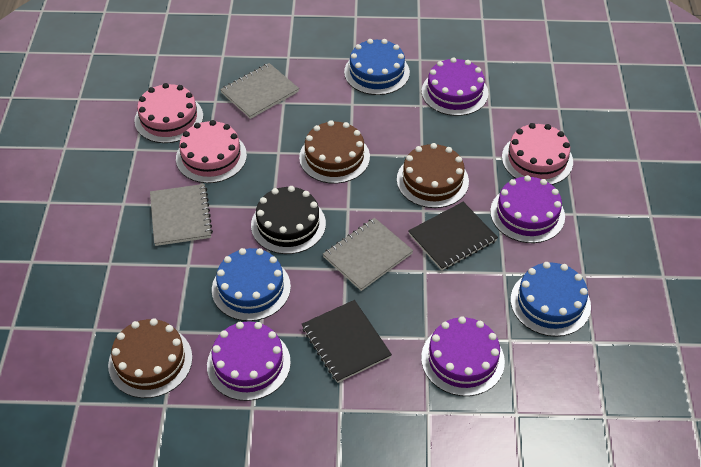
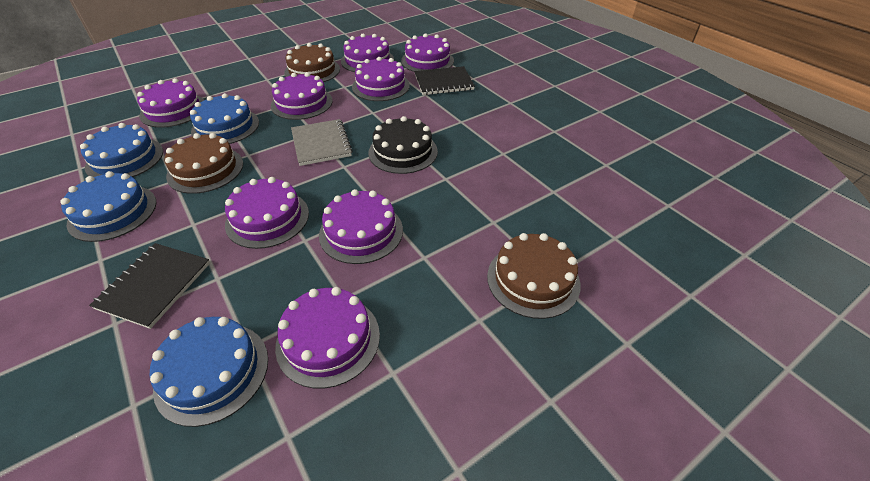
blue cake: [212,248,291,321] [344,39,410,95] [511,262,591,337] = 3 -> [60,171,156,242] [80,123,163,177] [150,317,268,427] [190,93,259,144] = 4
grey notebook: [150,184,213,246] [220,63,299,119] [323,218,413,291] = 3 -> [291,119,353,166] = 1
pink cake: [134,83,203,143] [176,120,247,183] [502,123,573,185] = 3 -> none = 0
purple cake: [207,321,291,401] [421,316,505,396] [422,57,488,116] [490,175,565,243] = 4 -> [137,78,204,128] [225,177,309,249] [271,72,333,120] [275,287,380,388] [319,189,403,264] [341,34,394,72] [352,57,410,101] [401,33,454,72] = 8

